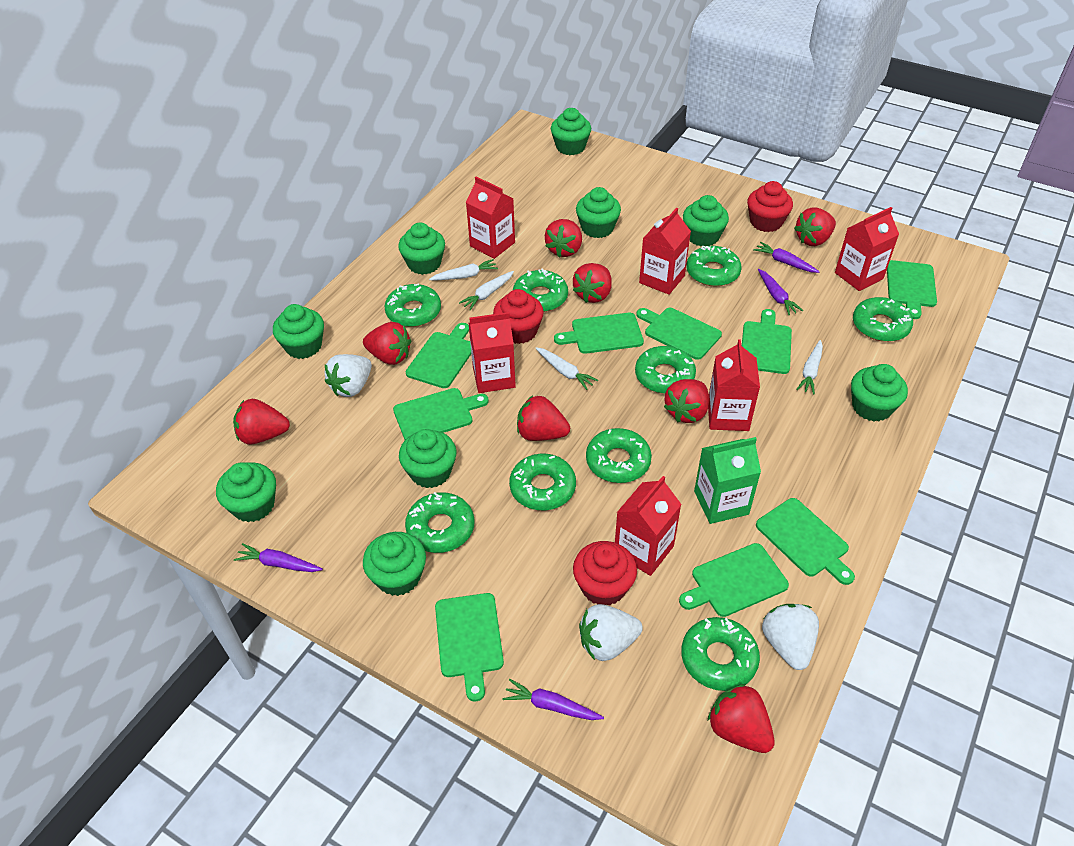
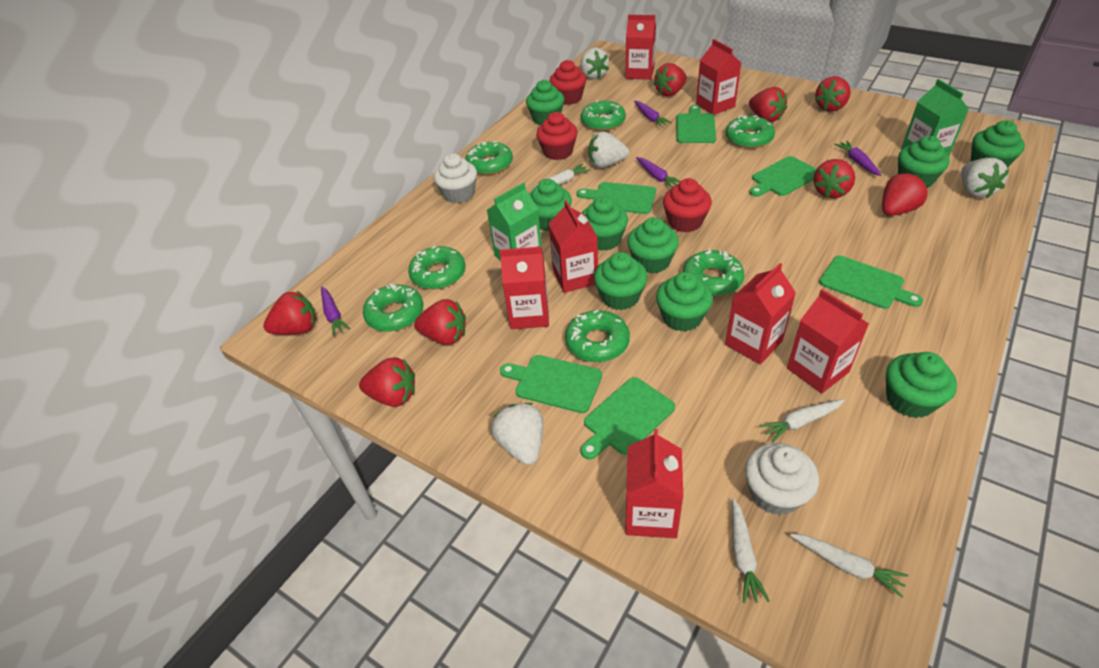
green carton: [694,437,761,524] = 1 -> [487,182,542,260] [901,79,969,156] = 2
green cutting board: [393,388,489,440] [406,323,471,388] [435,593,504,701] [554,313,644,354] [636,308,722,360] [679,543,789,617] [742,309,792,374] [756,498,855,585] [887,260,937,319] = 9 -> [500,355,602,413] [577,182,656,214] [581,377,675,459] [676,105,716,143] [750,156,816,197] [819,256,923,309] = 6
green donut: [384,283,441,327] [405,492,474,553] [509,454,576,510] [513,269,568,312] [586,428,652,483] [635,346,696,394] [681,617,760,691] [687,246,742,287] [853,297,913,342] = 9 -> [363,284,423,332] [408,246,465,289] [465,141,513,175] [565,310,630,362] [581,100,626,131] [683,249,744,296] [725,115,775,148] = 7
red carton: [466,177,515,259] [469,312,516,393] [615,476,682,576] [639,208,691,295] [708,339,760,431] [835,207,899,291] = 6 -> [500,247,549,329] [549,200,598,293] [625,15,656,80] [625,429,683,538] [696,39,741,115] [725,263,796,364] [787,289,869,393] = 7
white cupcake: none = 0 -> [434,153,477,203] [745,443,819,515] = 2
white strawberry: [325,354,372,397] [579,604,643,661] [762,604,819,670] = 3 -> [491,403,543,465] [581,48,609,79] [588,131,629,168] [961,158,1010,198] = 4

